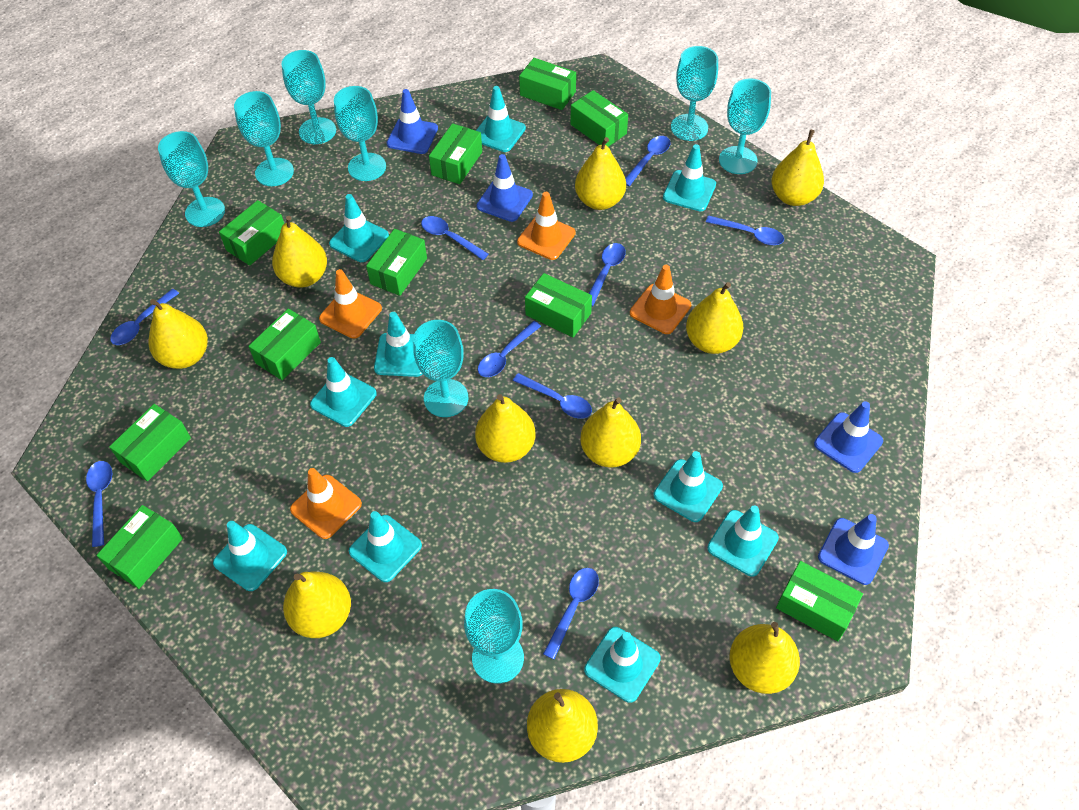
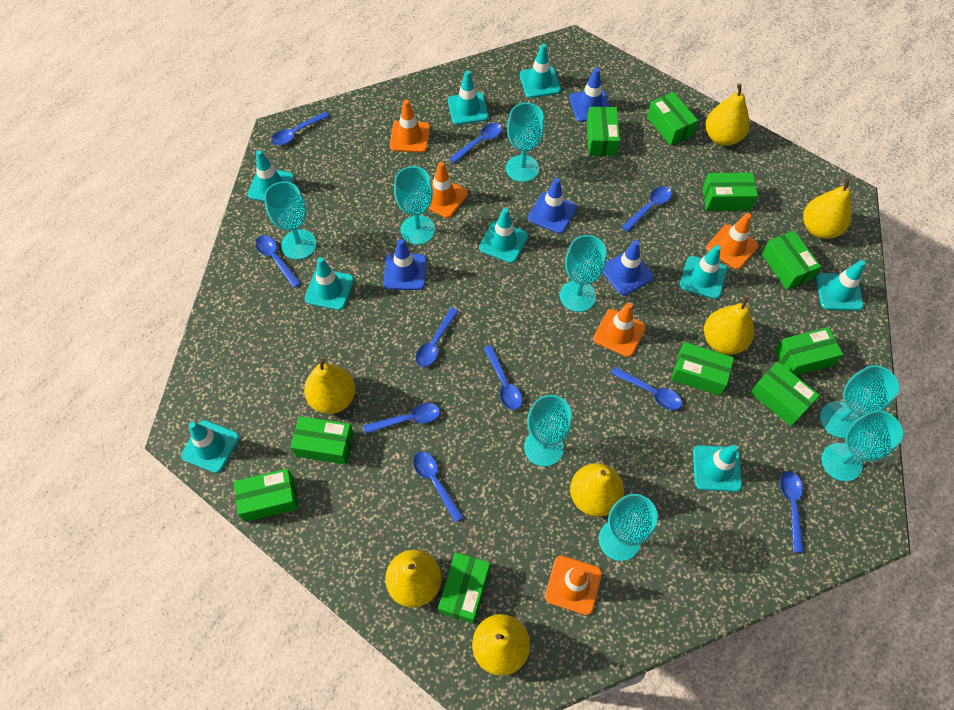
blue spoon: [86,461,112,547] [110,289,179,345] [421,216,488,260] [478,321,541,377] [513,373,592,419] [543,568,599,659] [589,243,626,306] [625,136,671,186] [706,215,784,245] = 9 -> [255,235,301,288] [271,112,329,145] [363,403,440,434] [413,452,463,522] [416,307,458,367] [449,123,502,163] [483,345,522,410] [611,367,682,410] [622,186,672,232] [780,471,804,553] = 10
orange traffic cone: [290,468,362,539] [319,269,382,339] [517,192,576,260] [630,265,691,334] = 4 -> [390,99,430,153] [428,162,468,218] [545,555,602,615] [593,303,646,357] [706,213,759,269] = 5
turquoise traffic cone: [213,521,287,591] [310,357,377,427] [329,194,389,262] [349,511,422,582] [374,312,422,377] [476,86,526,152] [584,627,661,703] [654,451,723,522] [663,144,716,211] [707,505,779,577] = 10 -> [181,420,240,473] [247,150,294,202] [305,257,354,310] [448,70,488,125] [479,208,528,263] [520,43,561,98] [679,245,727,299] [693,445,742,492] [816,260,865,311] = 9
yellow pear: [148,299,208,369] [272,216,327,287] [283,572,351,638] [475,394,536,463] [527,689,598,763] [575,137,626,210] [580,398,641,468] [686,282,743,354] [729,622,800,694] [771,130,824,206] = 10 -> [304,358,356,414] [385,550,442,608] [472,614,530,676] [570,463,624,517] [704,296,754,355] [706,84,750,146] [803,178,852,239] = 7

